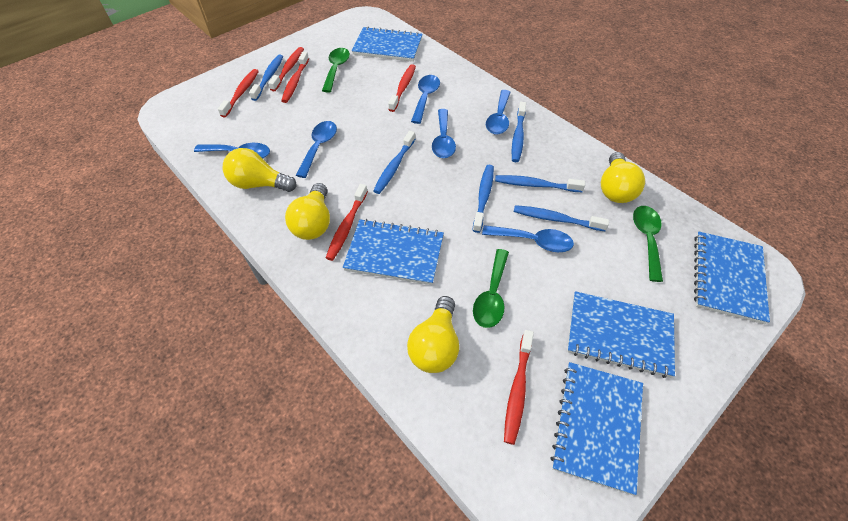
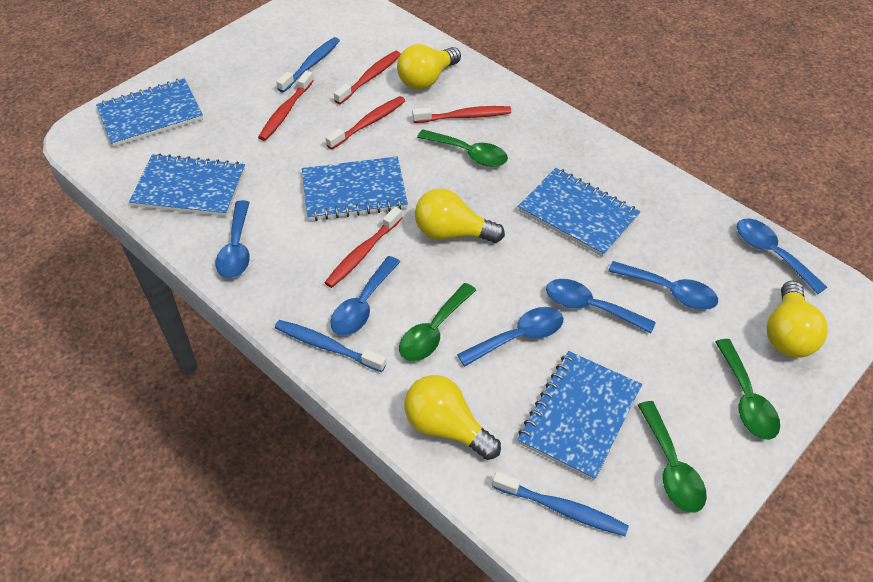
blue toothbrush: [249,54,283,101] [373,131,415,194] [472,165,494,233] [495,175,585,192] [512,102,526,162] [514,205,609,231] = 6 -> [275,320,386,372] [276,37,340,93] [492,472,629,536] = 3
green spoon: [322,48,350,93] [473,249,509,328] [633,206,663,282] = 3 -> [399,283,476,361] [417,130,508,167] [638,401,707,513] [715,339,780,440] = 4
red toothbrush: [218,69,259,118] [268,47,304,91] [281,52,309,103] [326,184,368,261] [388,64,416,112] [504,330,534,445] = 6 -> [258,71,314,141] [324,207,402,288] [326,96,405,149] [334,51,401,104] [412,106,511,123] = 5

